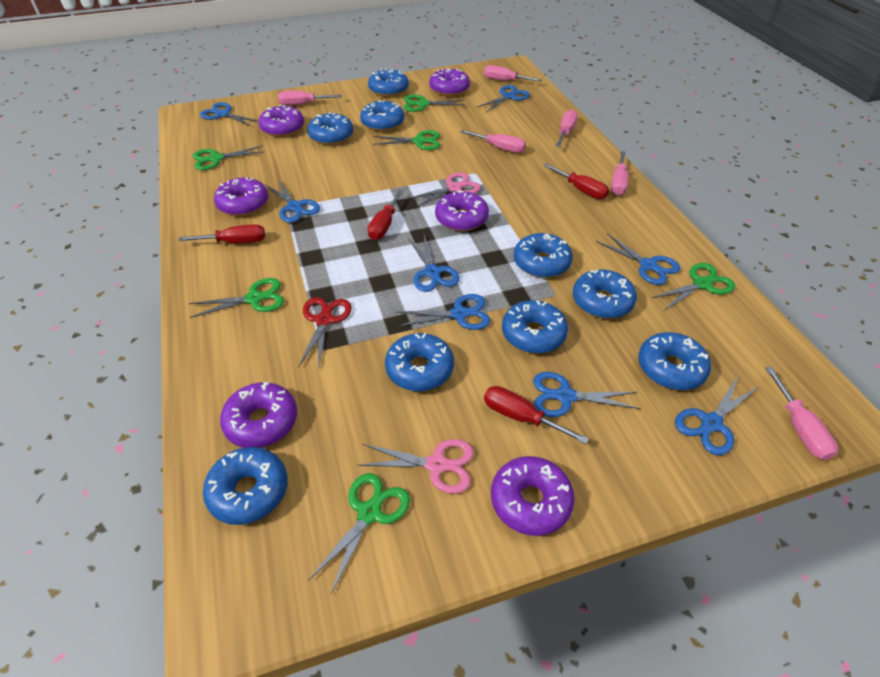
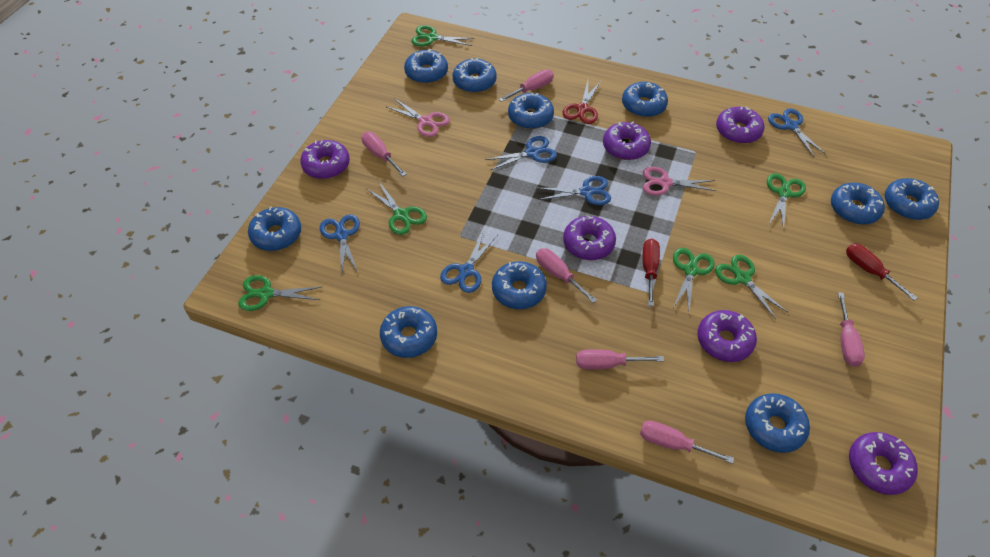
blue donut: [203,447,288,525] [307,112,353,145] [360,100,404,131] [368,69,409,97] [385,333,454,391] [502,300,568,354] [514,233,573,278] [573,270,637,319] [638,332,711,390] = 9 -> [248,206,301,251] [380,306,437,358] [404,49,448,84] [453,58,497,93] [492,261,547,309] [508,93,554,129] [622,82,668,117] [745,393,810,453] [831,183,885,225] [884,178,939,220] = 10
blue scissors: [200,102,259,127] [265,180,320,223] [395,294,490,330] [408,235,459,292] [476,85,530,112] [533,372,641,417] [596,233,680,285] [675,377,758,455] = 8 -> [320,214,360,273] [440,230,497,293] [485,136,557,170] [538,176,611,205] [768,108,826,157] = 5
red screwdriver: [178,224,265,243] [367,189,404,240] [484,386,589,444] [543,164,609,199] = 4 -> [643,239,660,306] [846,243,917,301] = 2

